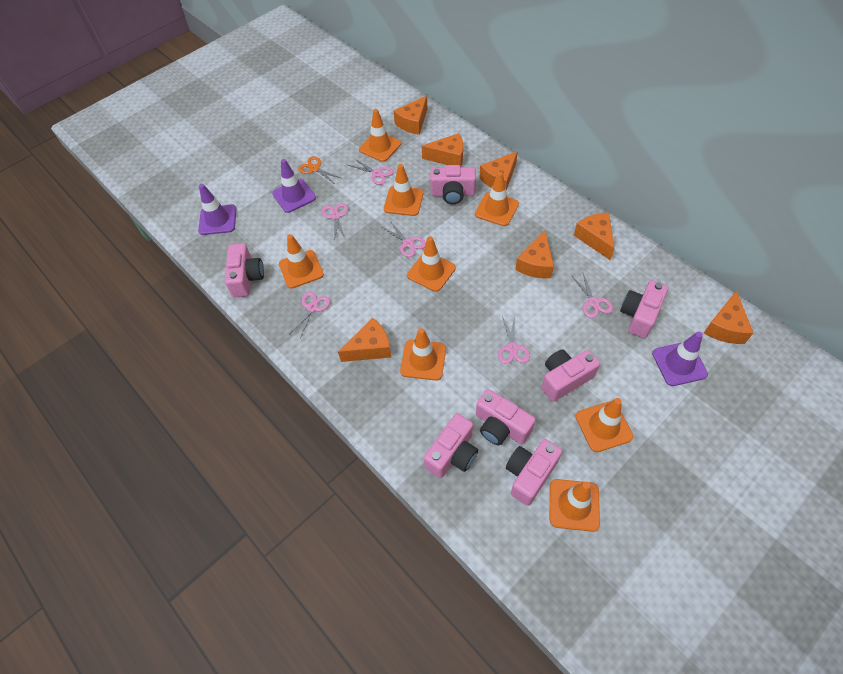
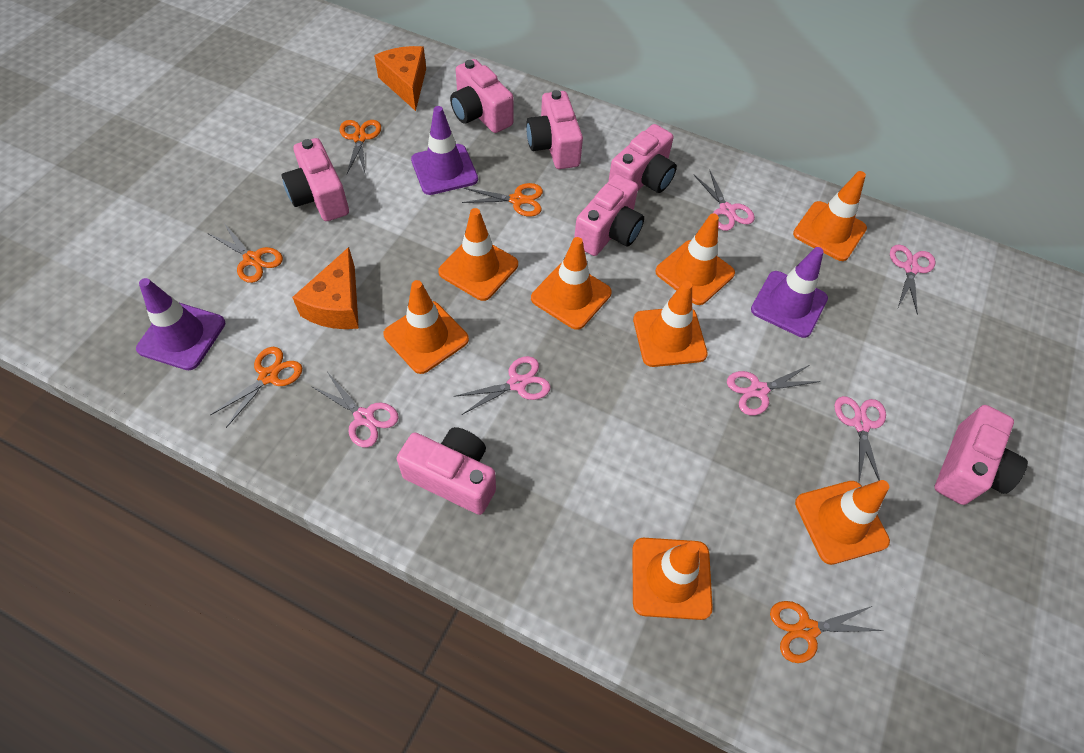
orange cheese: [338,317,391,362] [394,96,427,135] [422,133,463,166] [480,151,518,191] [515,231,554,278] [574,213,615,260] [704,290,753,344] = 7 -> [292,247,359,329] [374,46,426,111] = 2
orange scissors: [298,156,341,184] = 1 -> [209,223,283,283] [210,347,302,428] [340,120,381,174] [462,183,543,217] [770,601,884,663] = 5

